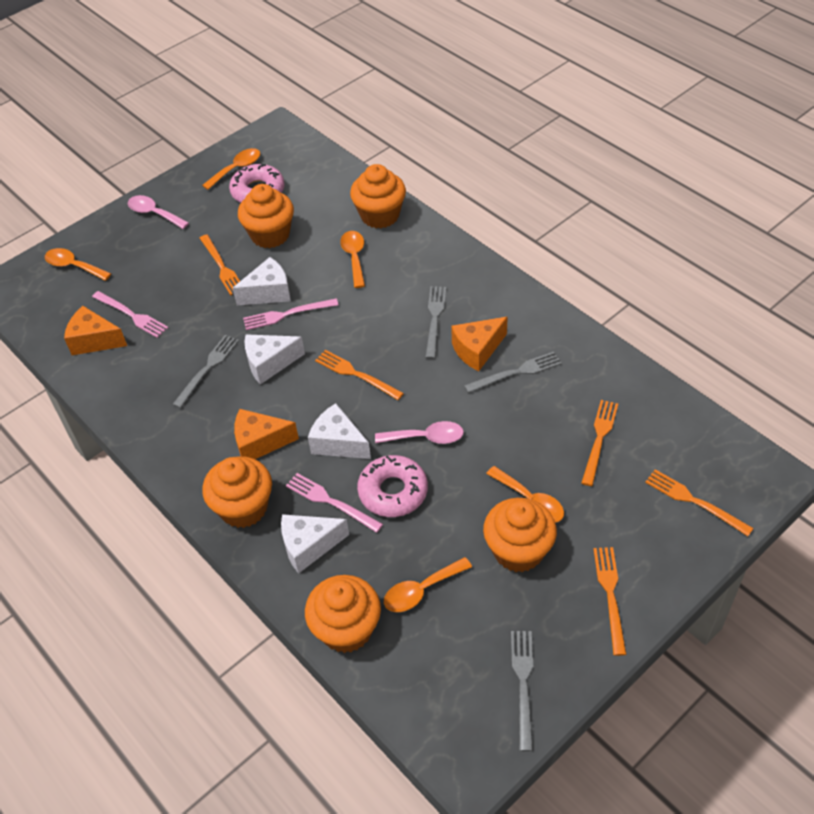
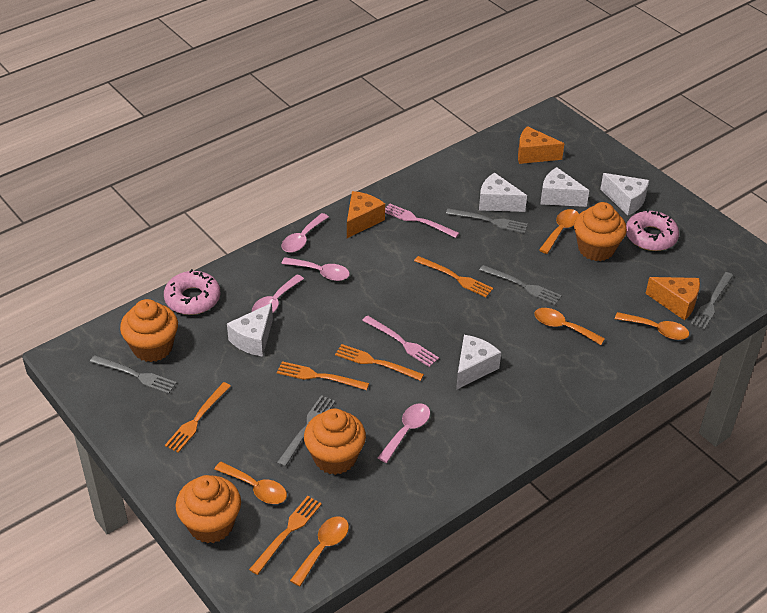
grey fork: [172,335,239,408] [425,286,446,359] [464,352,562,393] [511,631,533,751] = 4 -> [90,355,177,394] [277,395,335,467] [446,208,528,234] [480,265,562,305] [690,272,733,330] = 5
orange cupcake: [202,456,272,528] [238,184,294,248] [305,575,381,653] [350,164,406,229] [483,498,557,572] = 5 -> [120,299,178,362] [175,475,241,543] [304,408,366,475] [574,202,627,261] = 4
pink fork: [92,291,168,338] [243,298,339,330] [286,473,383,533] = 3 -> [362,315,439,367] [385,203,459,238] = 2
pink spoon: [128,195,189,229] [375,421,464,444] = 2 -> [252,275,304,313] [281,257,350,281] [282,213,329,252] [377,404,430,463] = 4
white cheese: [233,257,291,305] [245,334,305,385] [281,514,349,573] [308,403,371,459] = 4 -> [227,303,273,357] [456,335,501,390] [479,172,527,212] [541,167,589,207] [600,173,649,215] = 5

